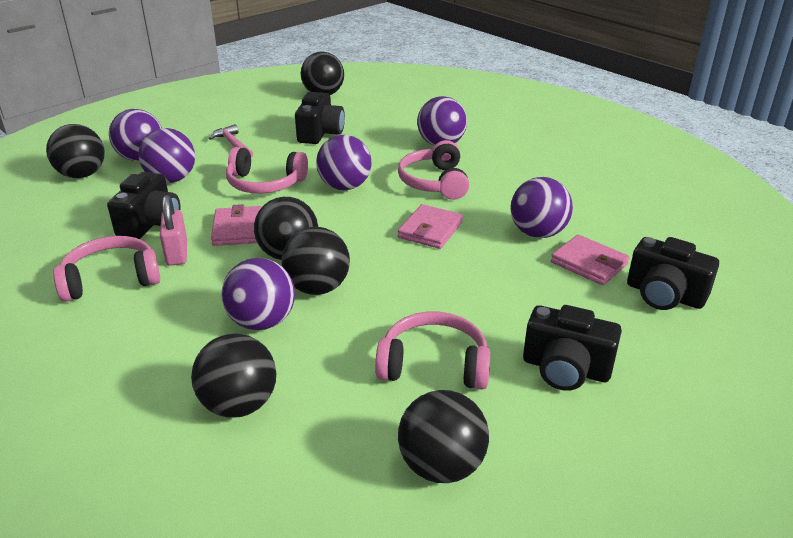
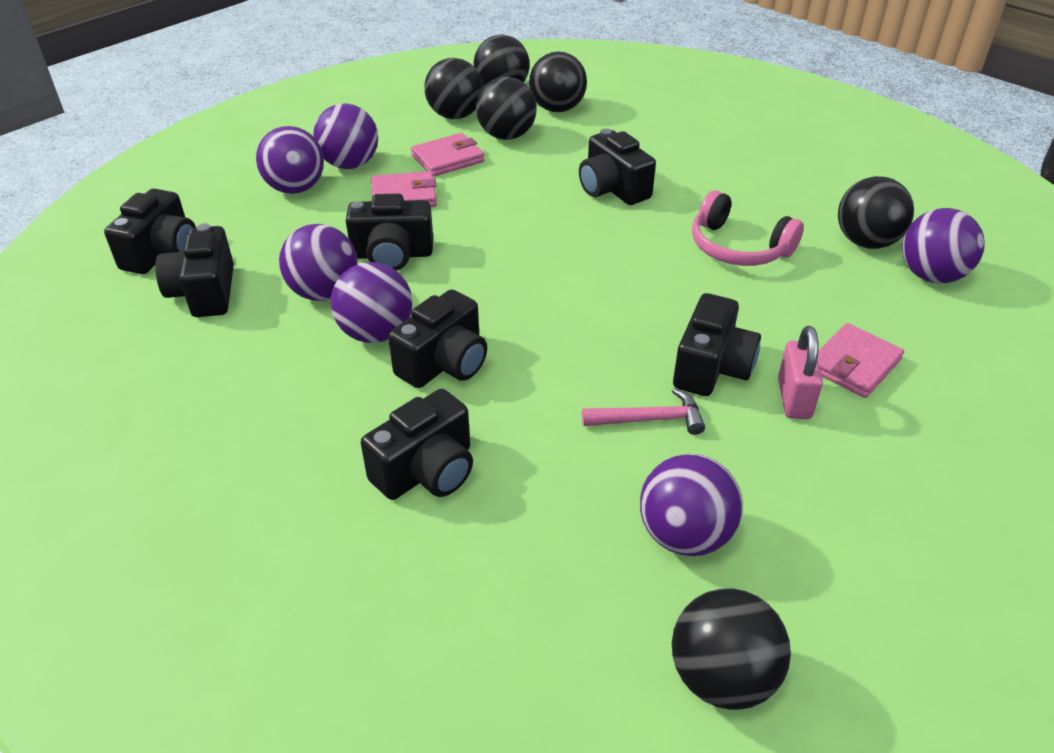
black camera: [107,172,180,239] [295,92,345,144] [523,305,622,391] [627,237,719,310] = 4 -> [104,189,196,274] [155,223,234,317] [346,194,433,271] [361,389,473,500] [388,289,487,388] [579,129,656,205] [673,293,761,396] = 7
pink headphones: [53,236,160,302] [226,147,308,193] [375,312,490,390] [398,140,469,200] = 4 -> [692,190,804,266] = 1

